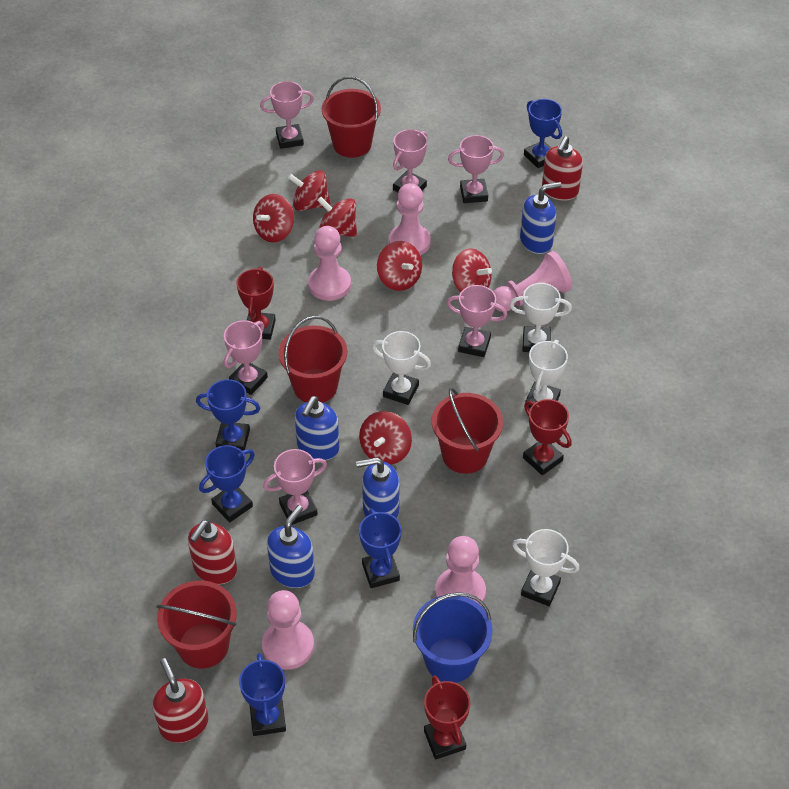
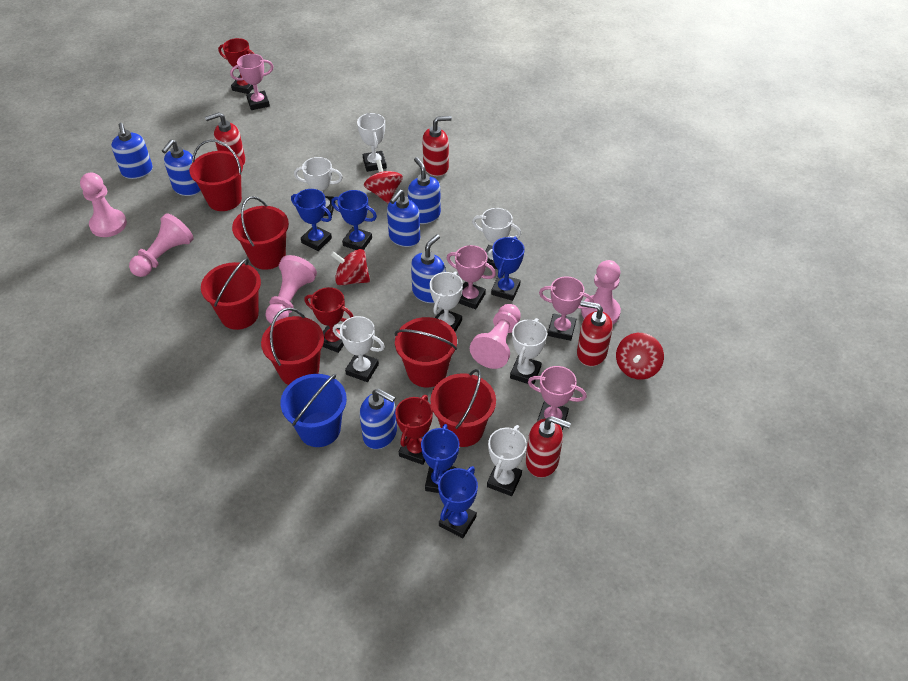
blue soap dispenser: [267,505,315,588] [295,396,339,461] [356,457,400,518] [520,182,562,254] = 4 -> [111,123,153,179] [162,139,201,196] [359,389,397,449] [387,189,420,247] [408,157,441,224] [411,234,445,303] = 6
pink trophy: [224,320,268,395] [260,81,314,149] [263,449,327,525] [393,129,427,192] [447,285,507,357] [448,135,504,203] = 6 -> [230,54,274,110] [447,245,496,309] [528,366,587,431] [539,276,594,341] = 4
red bucket: [157,580,237,669] [279,316,348,403] [322,76,381,158] [432,388,503,474] = 4 -> [190,139,243,211] [201,258,261,330] [232,196,289,270] [261,308,324,385] [395,317,457,387] [430,369,496,447] = 6
red soap dispenser: [153,658,209,743] [188,520,237,584] [542,136,583,201] = 3 -> [205,112,246,166] [422,116,452,176] [526,416,571,478] [577,301,613,367] = 4
red spinning top: [253,194,294,243] [288,170,331,211] [317,197,357,237] [359,411,412,465] [377,241,422,291] [452,248,492,293] = 6 -> [330,249,370,286] [364,160,403,204] [616,333,664,380] = 3
white trophy: [372,331,431,405] [510,283,572,352] [512,529,579,606] [526,340,568,408] = 4 -> [294,157,343,216] [333,316,384,382] [357,113,387,172] [429,271,463,332] [472,208,521,269] [487,425,527,496] [510,318,547,385] = 7

